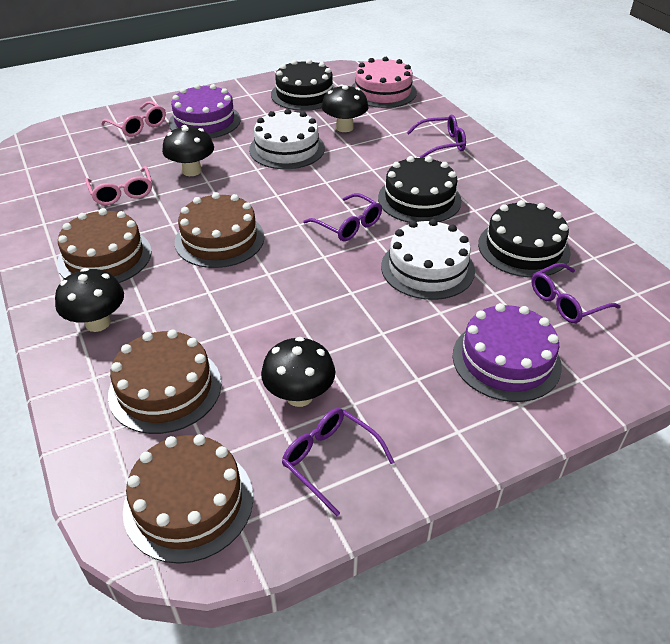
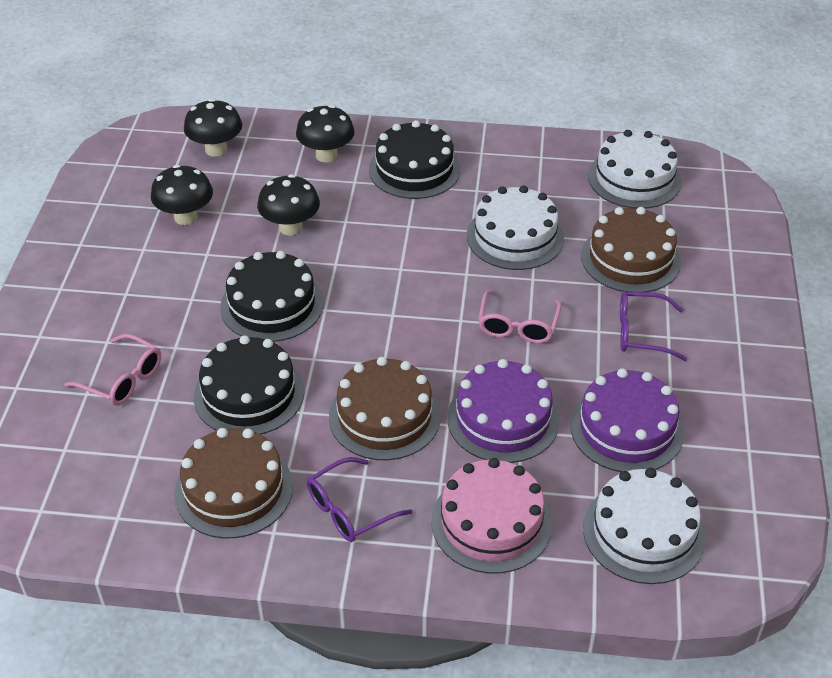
brown cake: [57,208,152,283] [108,330,221,434] [123,434,253,564] [175,192,264,268] = 4 -> [174,428,293,538] [329,357,441,460] [581,207,681,292] = 3
purple glasses: [282,408,394,516] [303,193,382,241] [407,115,466,158] [531,263,621,323] = 4 -> [307,457,412,542] [620,291,687,361] = 2
white cake: [249,109,325,169] [381,219,475,300] = 2 -> [467,185,564,270] [583,468,706,584] [588,130,682,208] = 3

